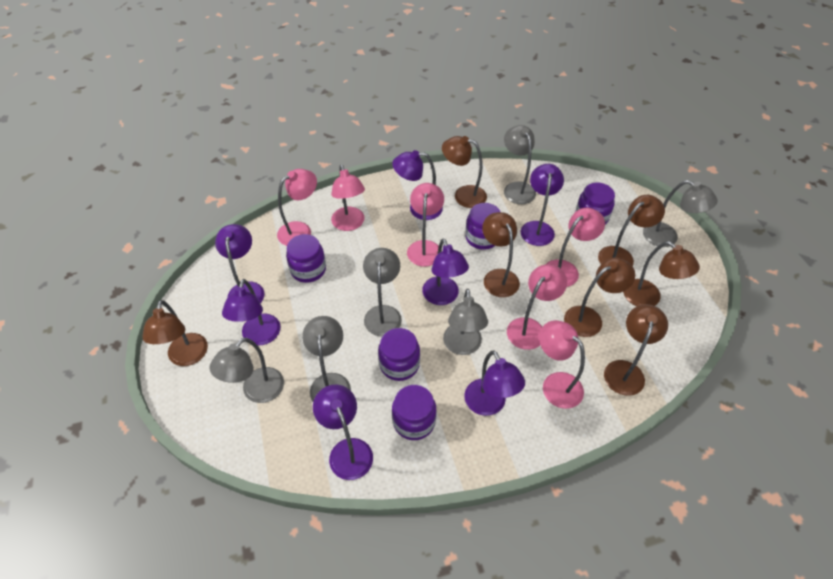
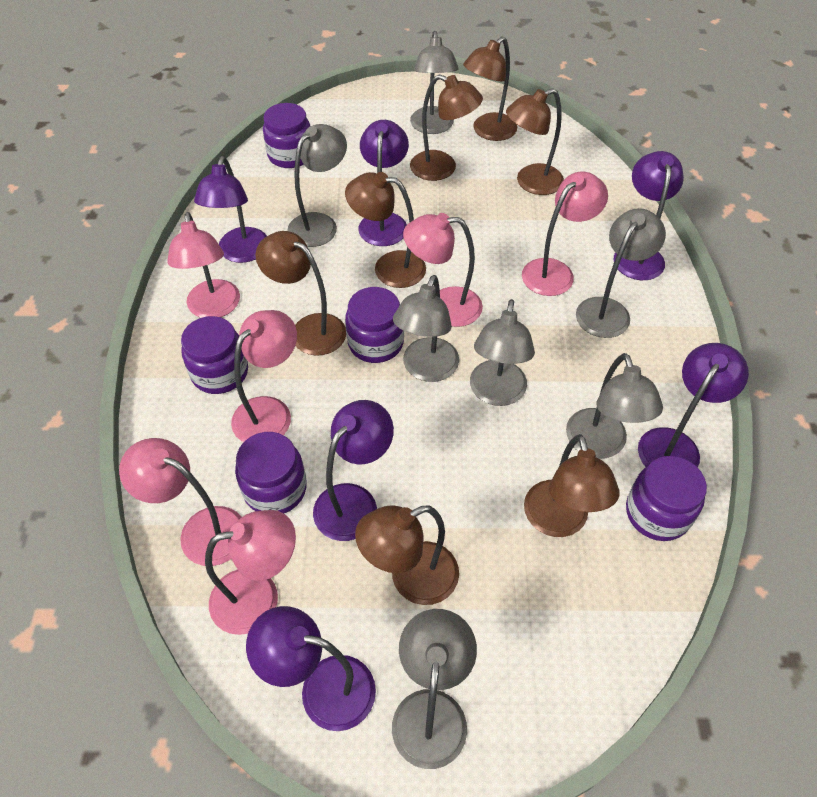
grey lamp: [209,338,284,403] [302,316,351,402] [363,248,402,336] [443,289,488,355] [504,125,536,204] [643,180,718,247] = 6 -> [287,124,347,247] [392,609,477,769] [393,275,459,382] [410,31,458,134] [470,299,535,406] [566,353,663,459] [576,208,666,338] = 7
purple lamp: [215,224,265,303] [222,279,280,345] [313,385,373,480] [392,150,443,220] [422,239,469,305] [464,350,525,416] [521,164,564,246] = 7 -> [194,156,267,263] [246,606,376,731] [313,400,394,541] [358,120,409,246] [614,151,684,280] [638,343,749,468] = 6

